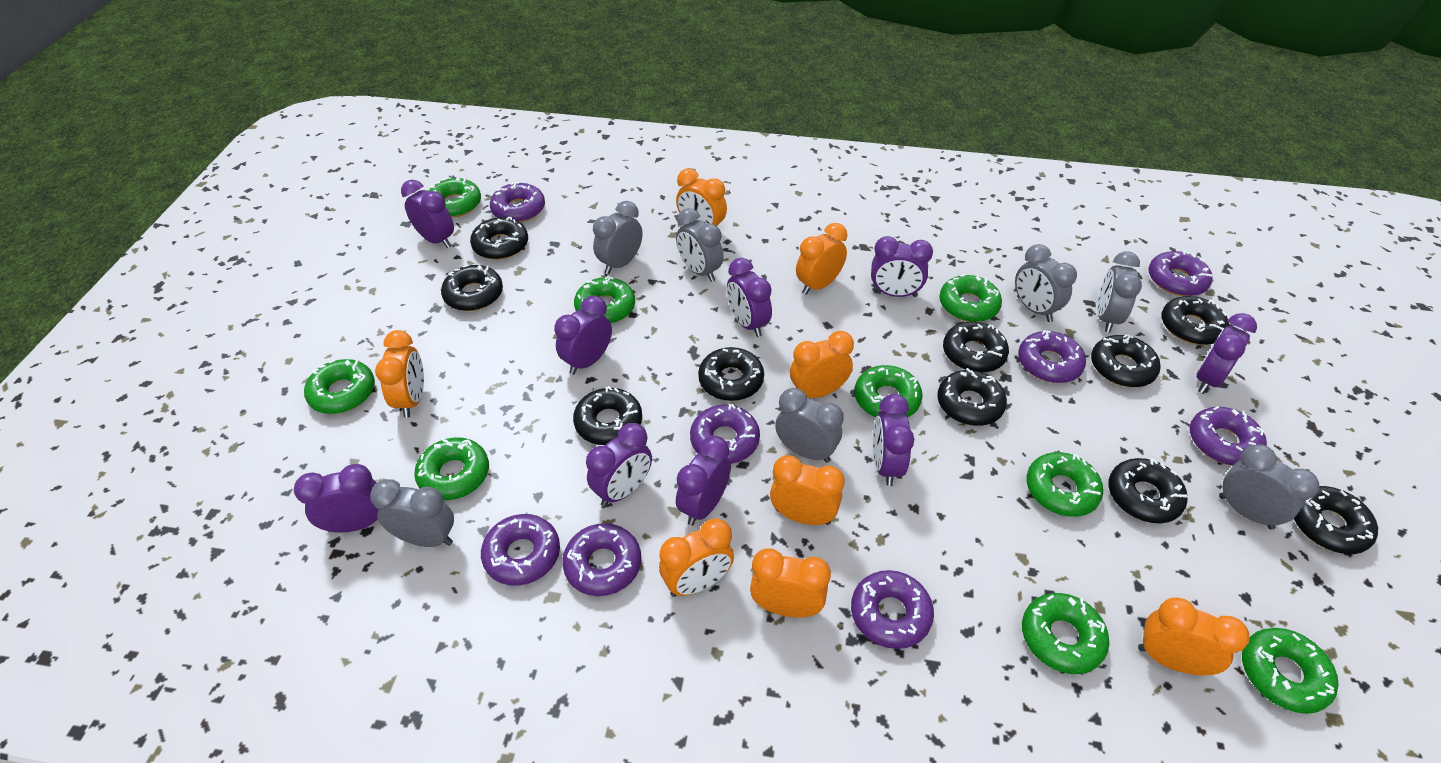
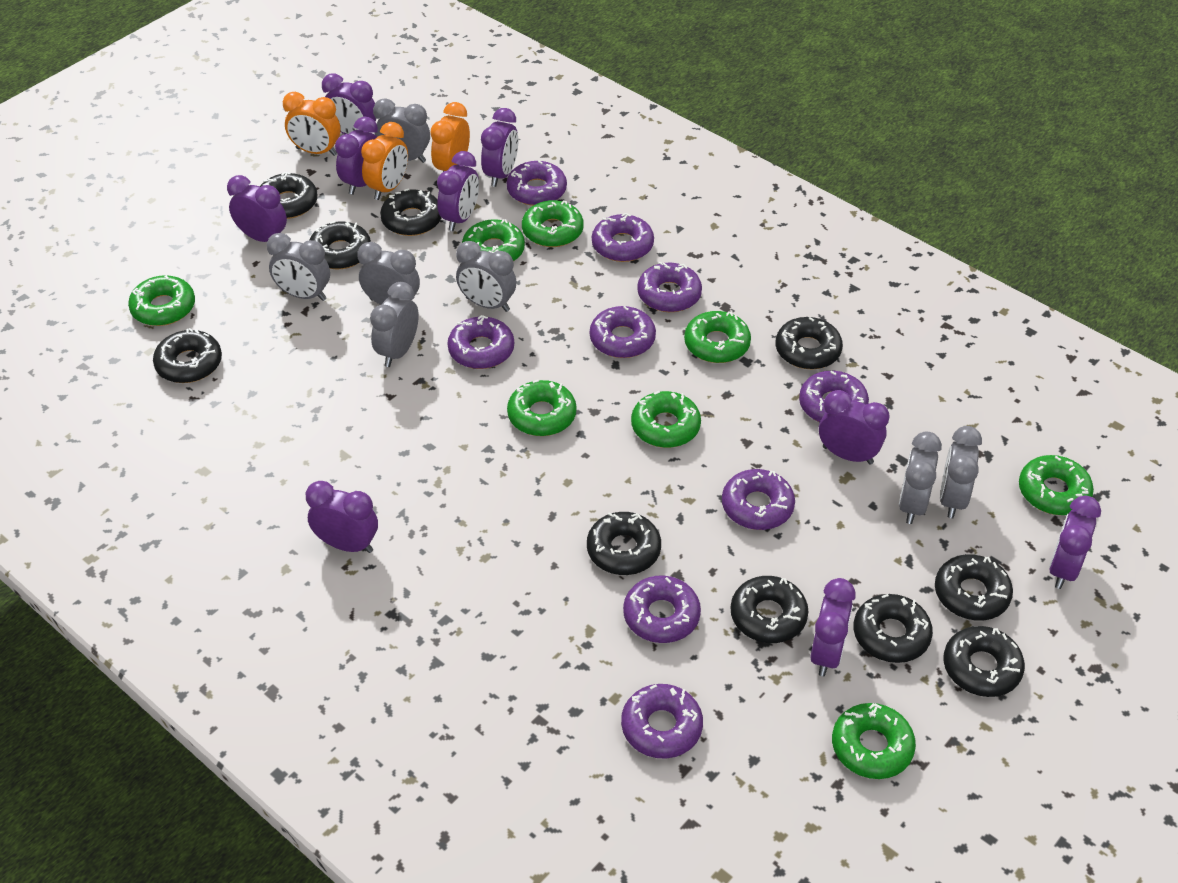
green donut: [304,359,375,414] [414,437,489,500] [428,177,481,218] [574,276,635,324] [854,365,923,417] [939,274,1002,322] [1022,593,1109,674] [1026,452,1103,517] [1242,628,1339,714] = 9 -> [128,275,195,326] [462,219,525,261] [507,380,577,436] [522,200,584,247] [631,391,701,448] [684,311,751,363] [832,703,916,779] [1019,455,1094,515] = 8
orange clock: [375,330,424,418] [659,518,734,597] [676,168,727,226] [750,548,831,618] [770,455,845,525] [790,331,854,398] [796,223,847,295] [1138,597,1249,675] = 8 -> [283,92,340,156] [361,122,408,200] [430,102,470,172] = 3
purple donut: [481,514,560,586] [490,182,545,222] [562,523,641,596] [690,404,760,464] [851,570,934,649] [1018,330,1086,383] [1149,251,1212,296] [1190,406,1267,466] = 8 -> [447,315,514,369] [506,160,567,206] [590,306,656,358] [592,213,654,262] [621,684,703,759] [623,575,701,643] [637,261,702,312] [722,469,795,530] [799,371,869,423] = 9

